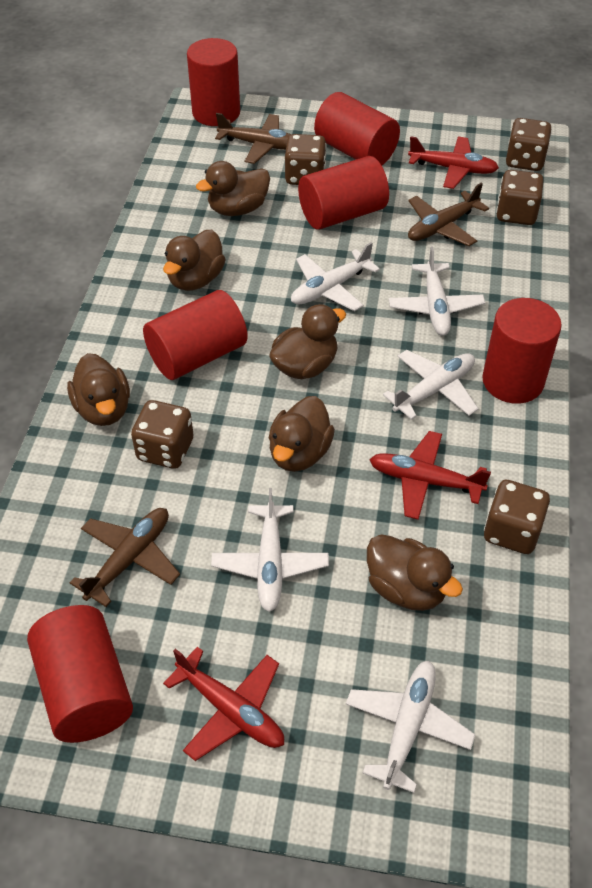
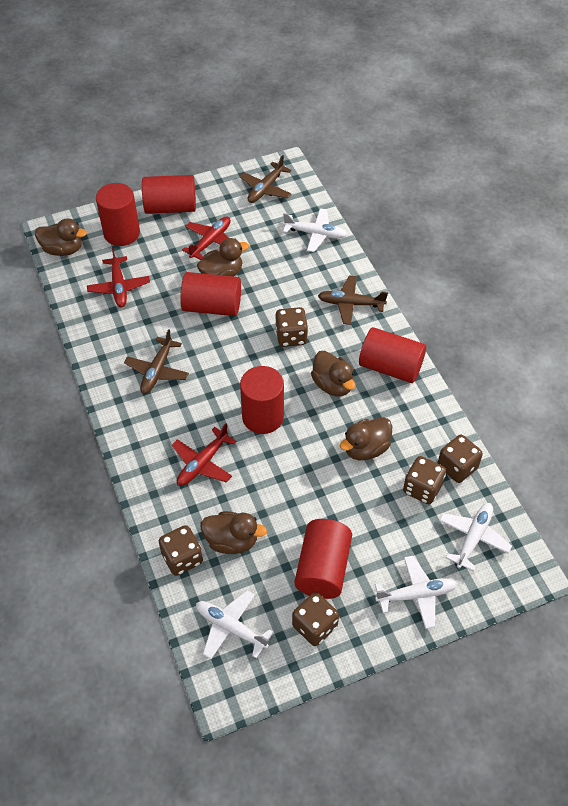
brown duck: [67,353,130,426] [163,230,226,291] [196,161,270,216] [269,304,346,379] [269,396,335,472] [367,534,463,611] = 6 -> [35,218,87,256] [197,238,249,276] [201,511,267,554] [311,351,356,397] [340,417,392,460] = 5
white plane: [211,488,329,612] [291,242,380,311] [346,661,476,793] [383,350,478,420] [389,247,485,336] = 5 -> [196,590,274,659] [283,208,347,252] [375,556,457,629] [439,503,512,572] = 4

